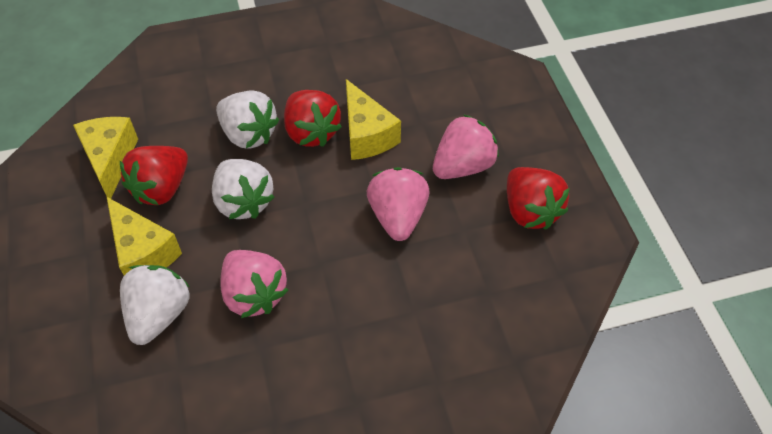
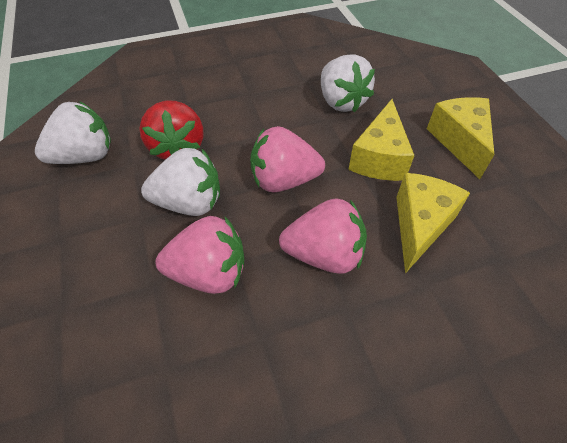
red strawberry: [120,146,188,205] [284,90,342,147] [507,167,569,230] = 3 -> [139,101,203,160] = 1

